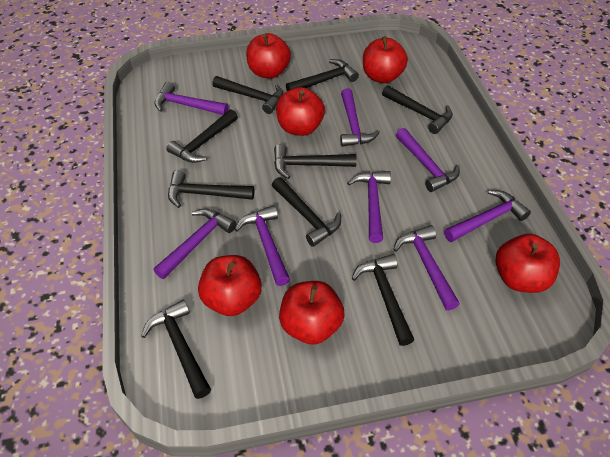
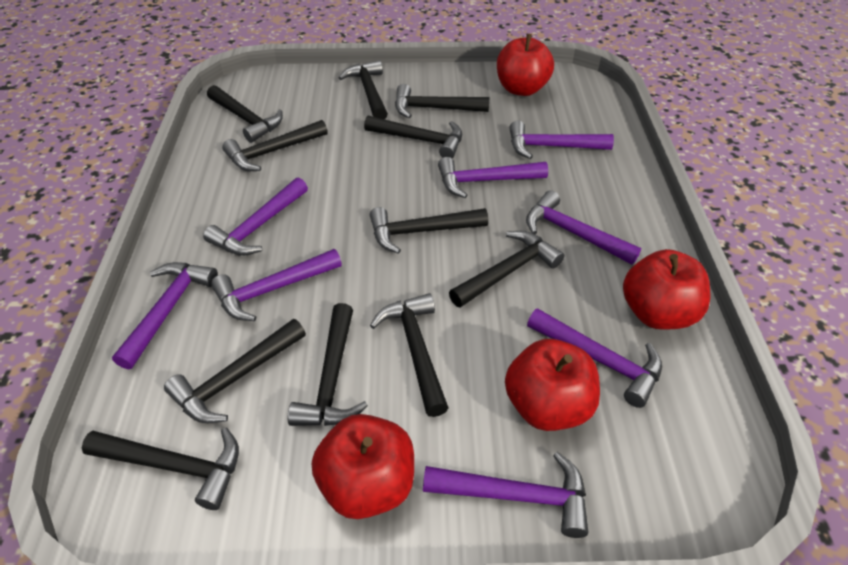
black hammer: [141,300,211,399] [166,109,238,163] [168,170,254,208] [212,76,283,114] [272,177,341,247] [274,144,357,179] [286,59,359,91] [352,254,414,346] [382,85,453,134] = 9 -> [82,428,239,510] [164,319,306,423] [207,85,283,143] [222,120,328,171] [288,303,368,426] [338,60,388,119] [364,116,462,158] [370,207,488,254] [370,293,449,417] [395,84,489,118] [449,231,564,308] = 11
red apple: [198,255,262,316] [246,33,291,78] [276,87,325,136] [279,281,345,345] [363,36,408,83] [496,234,560,293] = 6 -> [312,414,414,519] [497,34,554,96] [505,339,600,431] [623,249,710,330] = 4

